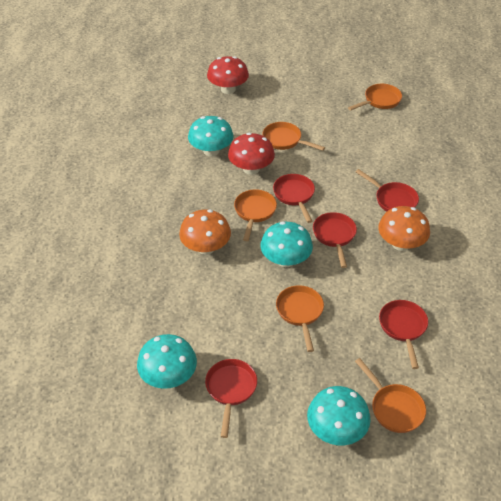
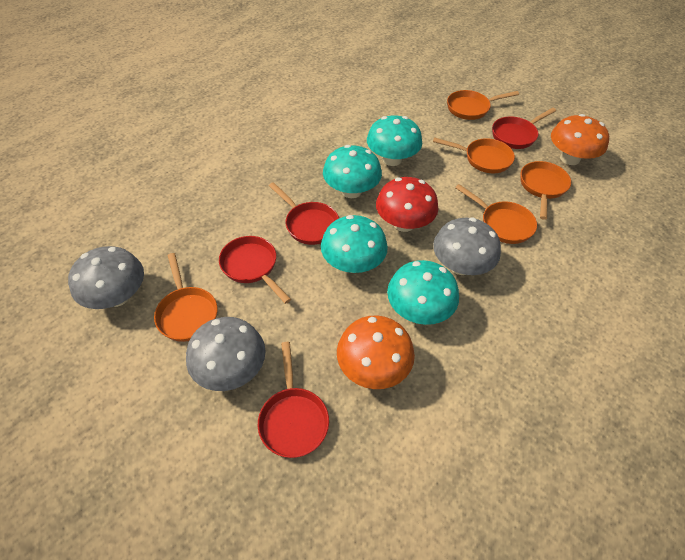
grey mushroom: none = 0 -> [68,246,144,309] [186,317,266,391] [433,217,501,275] = 3
red mushroom: [207,56,249,94] [228,133,275,175] = 2 -> [376,177,438,232] = 1
red pan: [205,359,257,438] [273,174,315,223] [313,212,357,268] [356,169,419,211] [379,300,428,369] = 5 -> [219,236,291,304] [258,342,329,458] [269,182,339,245] [492,108,556,149] = 4

